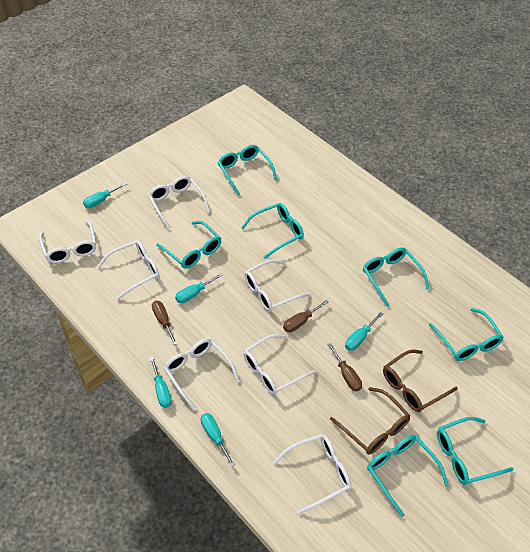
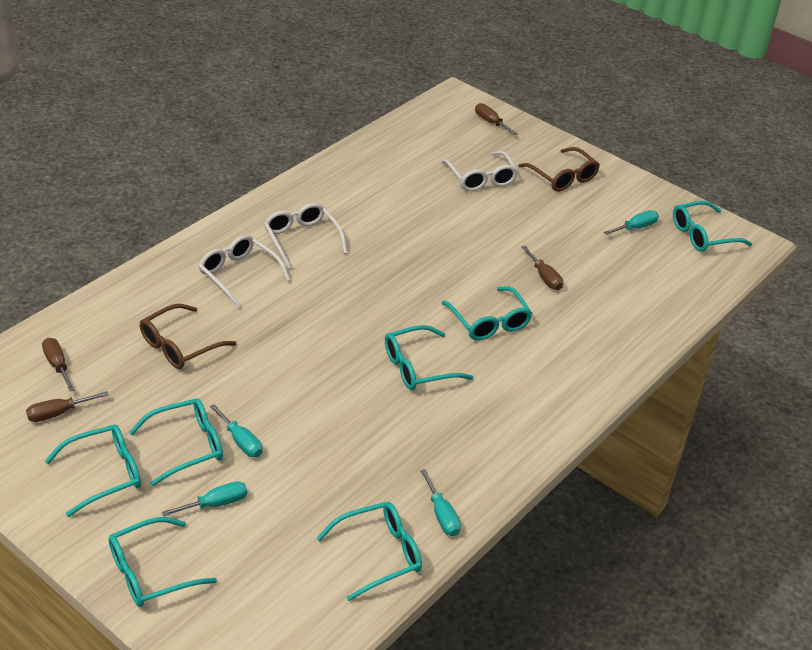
brown screwdriver: [152,301,177,345] [283,300,329,332] [328,343,362,391] = 3 -> [26,391,109,422] [42,338,75,391] [475,103,518,135] [521,246,563,290] = 4
turquoise screwdriver: [83,182,127,208] [150,356,172,408] [175,273,223,303] [201,413,235,467] [345,312,383,351] = 5 -> [162,481,247,517] [210,404,262,457] [420,469,461,536] [604,210,659,235] = 4
white glasses: [39,220,96,263] [97,240,159,300] [148,176,210,230] [164,338,239,410] [243,334,317,395] [244,259,311,312] [273,434,351,514] = 7 -> [199,235,290,308] [264,203,347,269] [441,151,518,191] = 3

